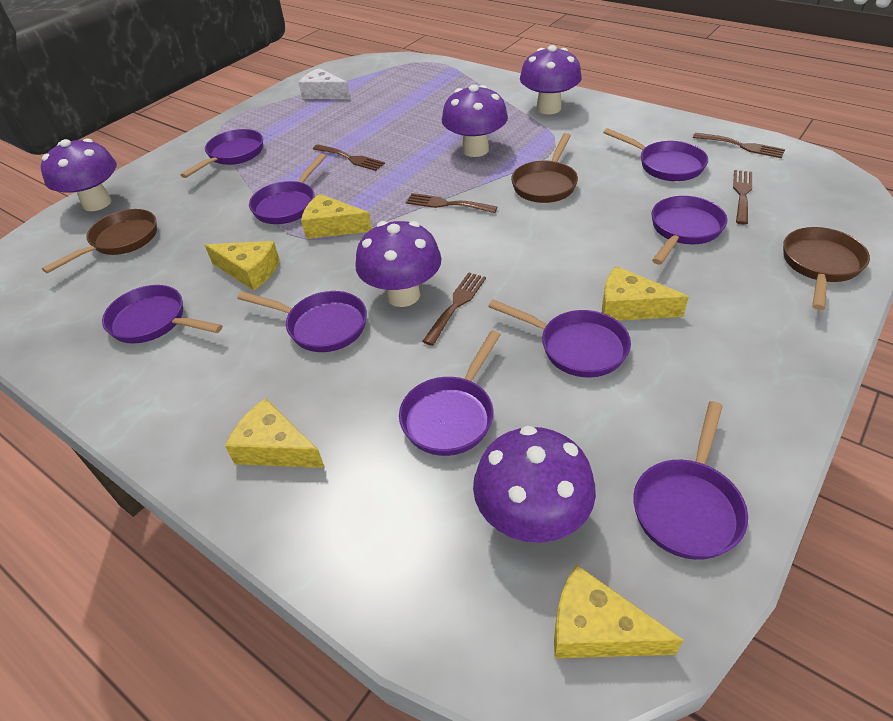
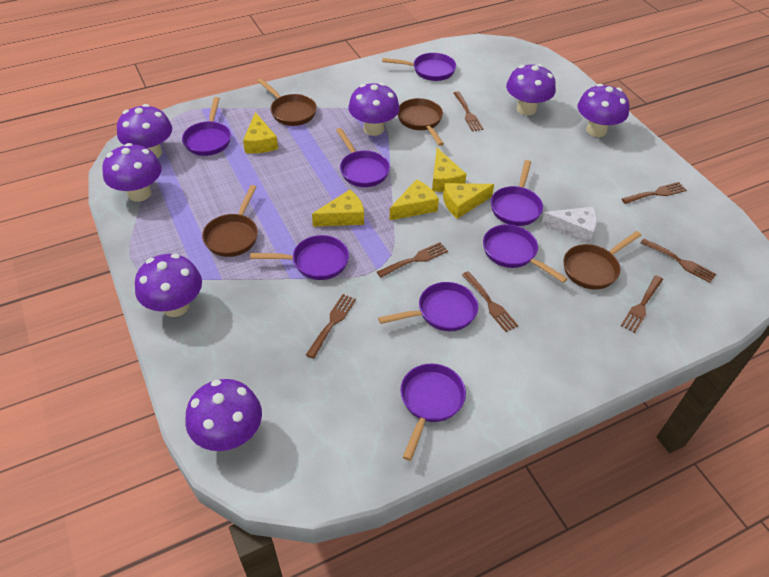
brown fork: [313,145,385,171] [406,193,497,213] [422,272,486,346] [693,133,785,158] [733,170,752,225] = 5 -> [306,294,356,359] [377,242,448,278] [454,91,483,132] [462,271,518,332] [621,276,663,333] [622,182,687,204] [641,238,716,283] = 7
brown pan: [42,209,157,273] [511,133,578,203] [783,227,870,310] = 3 -> [202,185,258,257] [258,78,317,126] [397,98,444,146] [564,231,641,290] = 4
purple mushroom: [41,138,117,211] [355,221,442,307] [442,85,508,157] [473,426,596,543] [520,45,582,114] = 5 -> [102,143,162,202] [117,104,172,158] [135,254,202,317] [185,379,262,451] [348,83,400,136] [506,64,556,115] [578,84,629,137] = 7
purple pan: [102,285,222,344] [180,129,263,178] [237,291,367,352] [249,153,326,224] [399,330,501,456] [488,299,631,378] [603,128,708,181] [633,401,748,560] [651,196,727,265] = 9 -> [182,97,231,156] [250,235,349,280] [336,128,390,187] [378,282,478,331] [382,53,456,81] [400,364,466,461] [483,224,568,283] [491,160,543,226] = 8

